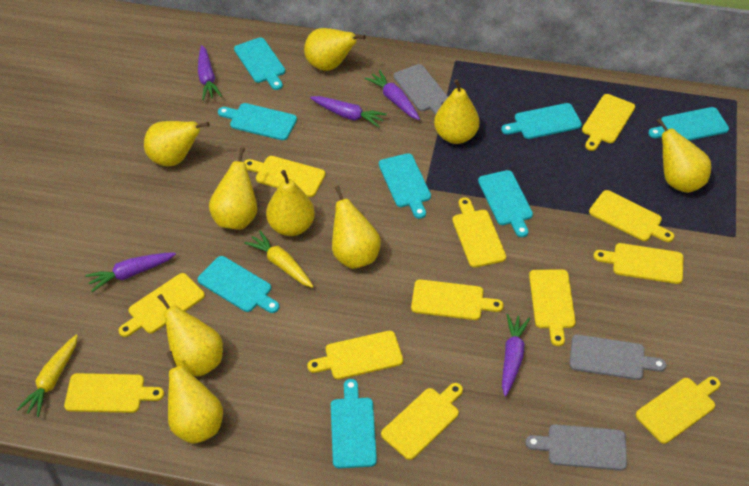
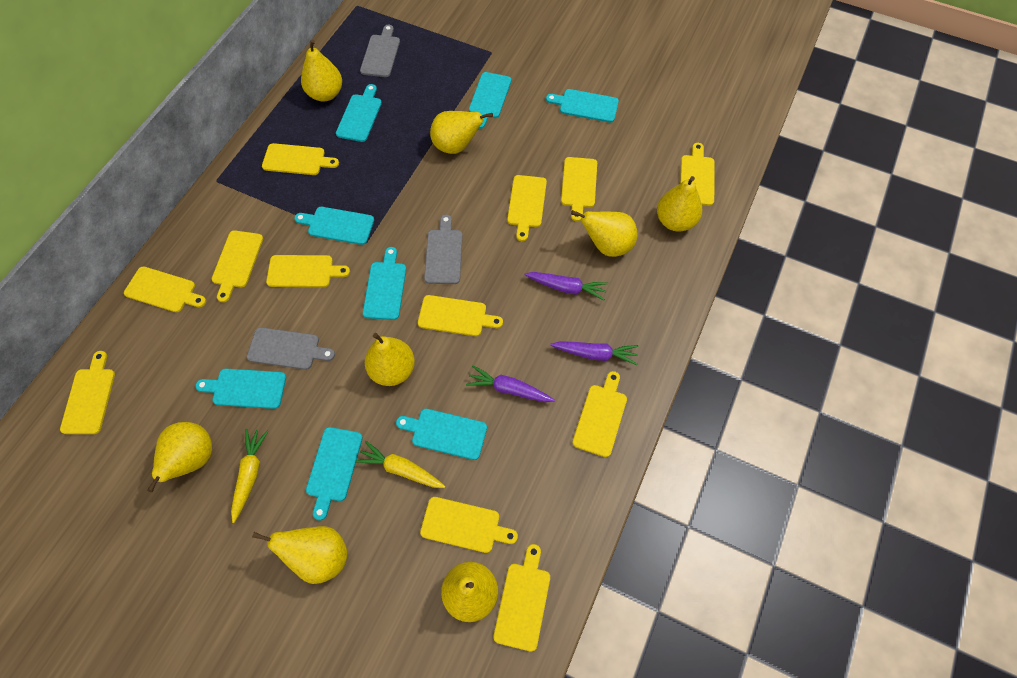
purple carrot: [85,253,176,292] [198,45,222,100] [310,96,387,127] [364,70,420,120] [502,314,530,396] = 5 -> [466,366,555,402] [525,272,608,300] [550,341,638,365] = 3
yellow pear: [144,121,209,166] [157,294,223,376] [167,351,223,444] [209,147,257,230] [266,170,315,236] [304,28,366,71] [332,185,381,269] [434,79,479,144] [657,118,711,193] = 9 -> [147,422,212,492] [252,526,347,584] [301,39,342,102] [365,333,415,386] [430,111,493,154] [441,562,498,622] [571,210,637,257] [657,176,702,232] = 8

